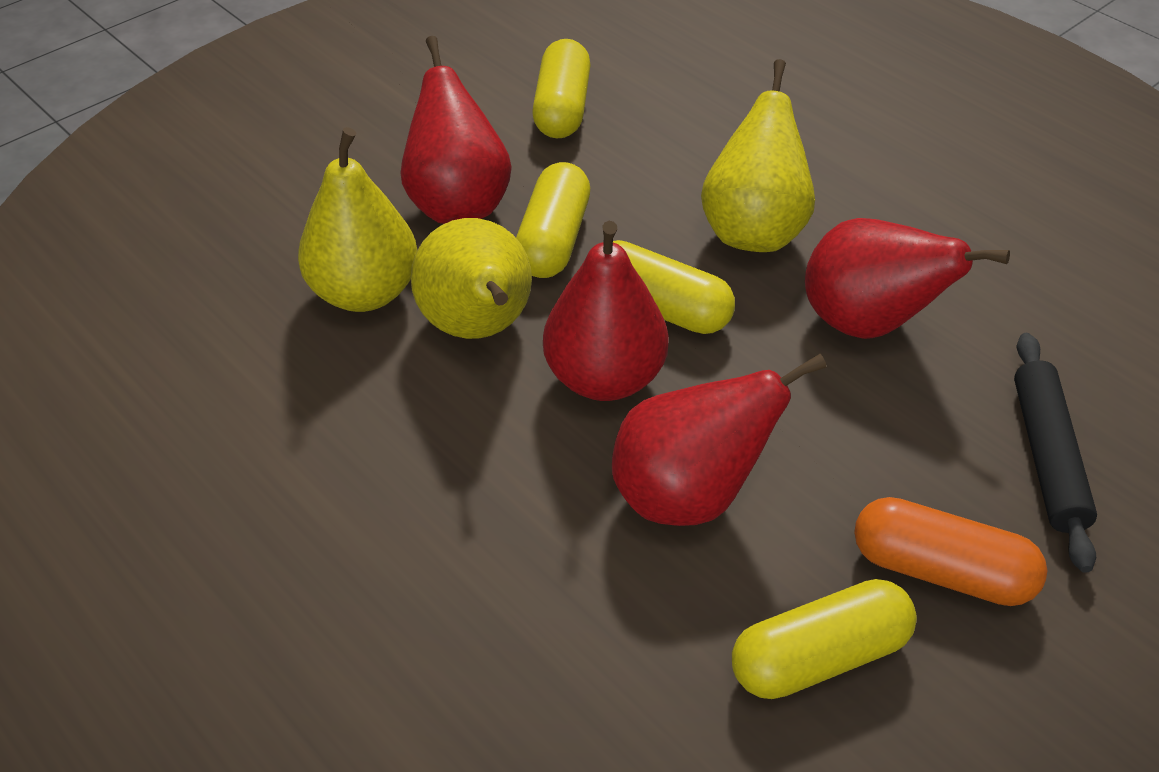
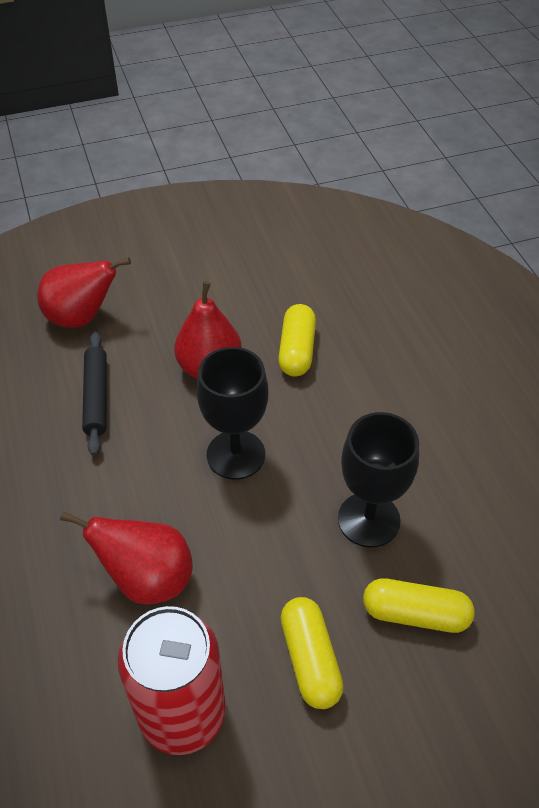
black goblet: none = 0 -> [196,347,268,479] [338,412,419,547] = 2
orange capsule: [854,497,1047,606] = 1 -> none = 0
red can: none = 0 -> [118,606,226,755] = 1
red pear: [401,36,512,224] [543,221,669,401] [612,354,827,526] [805,218,1010,339] = 4 -> [37,257,131,328] [60,511,193,604] [175,281,242,378] = 3
yellow capsule: [516,162,590,278] [532,39,591,138] [613,240,735,334] [732,579,917,699] = 4 -> [278,304,316,377] [280,597,344,709] [363,578,475,633] = 3
yellow pear: [298,127,417,312] [411,218,532,339] [701,59,815,252] = 3 -> none = 0

